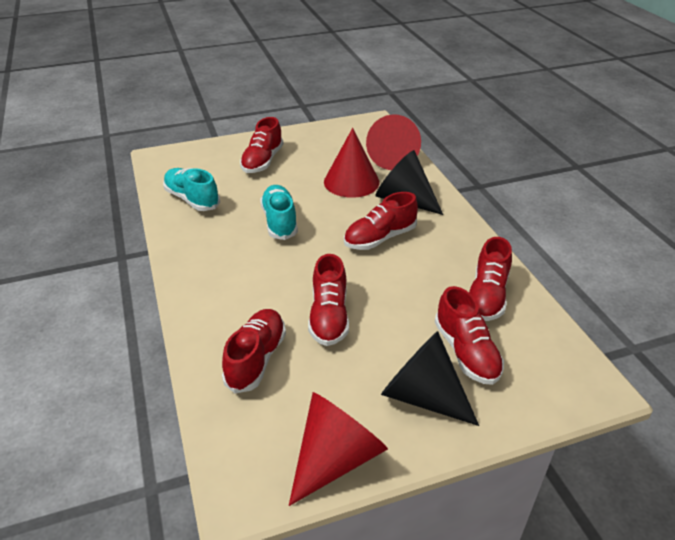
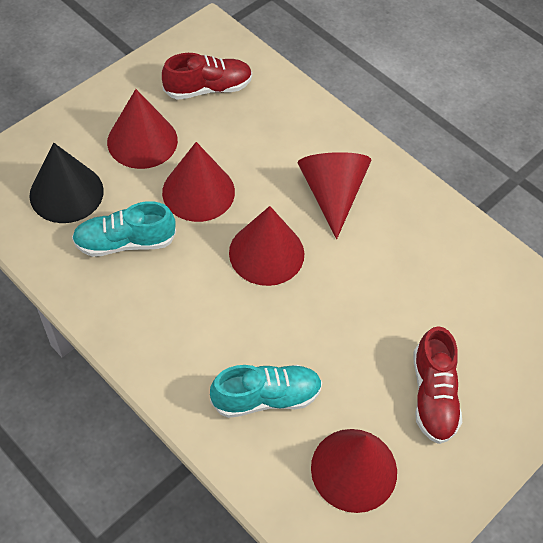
black cone: [375,150,443,215] [381,331,479,426] = 2 -> [29,143,104,223] = 1
red cone: [289,392,388,506] [324,128,380,198] [366,114,421,170] = 3 -> [107,89,178,169] [162,142,235,222] [229,206,304,286] [298,152,371,239] [311,429,397,513] = 5
red shoe: [222,309,286,393] [240,117,283,173] [308,254,349,346] [344,192,418,250] [435,286,504,385] [469,237,512,321] = 6 -> [162,53,252,100] [413,326,462,444] = 2

